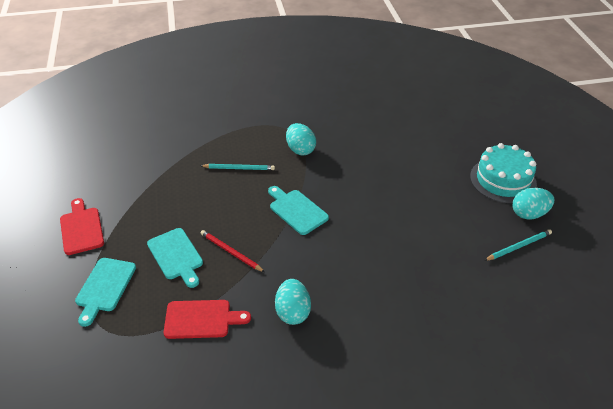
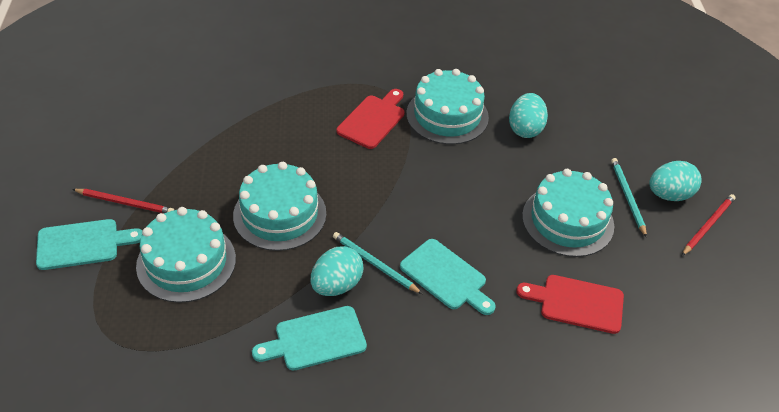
red pencil: [200,230,265,272] = 1 -> [72,189,174,213] [682,194,736,256] = 2
turquoise cake: [470,143,537,203] = 1 -> [136,207,236,303] [233,162,326,251] [406,69,489,145] [522,169,614,257] = 4

